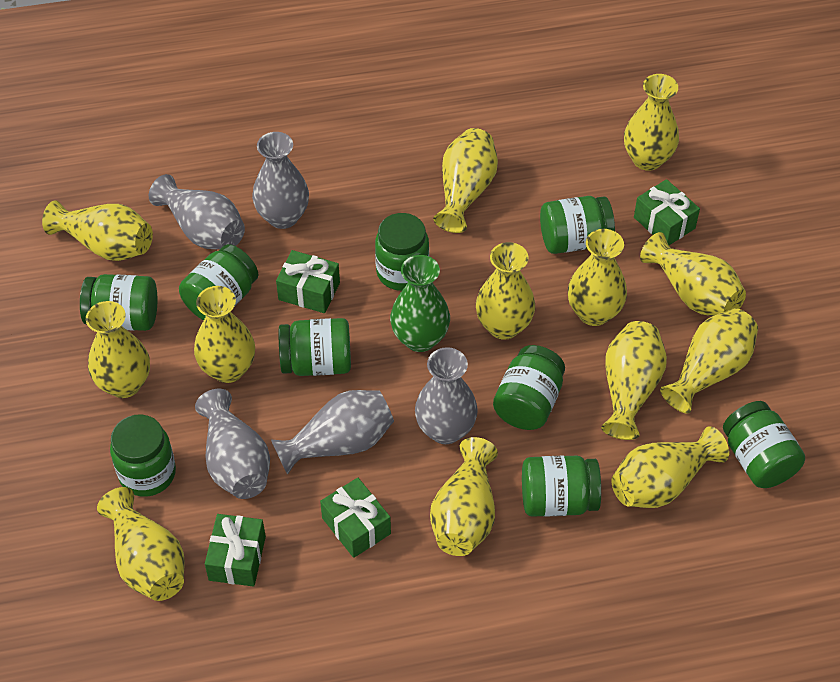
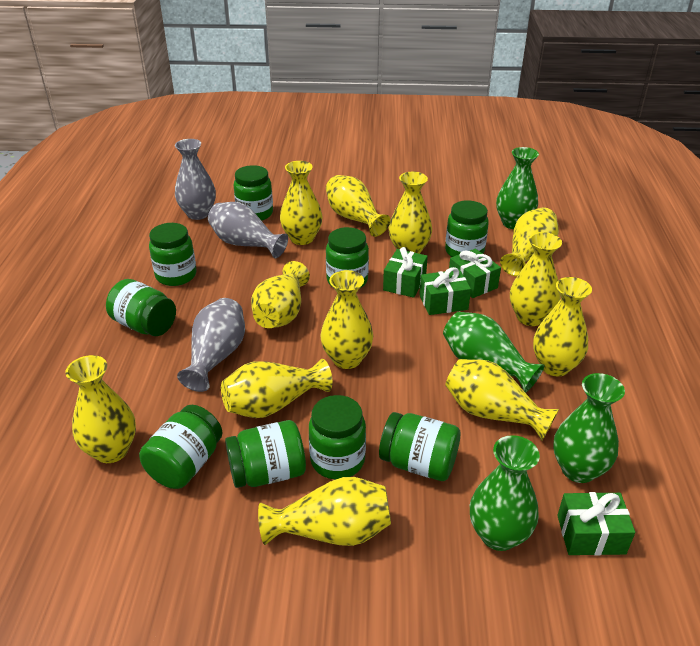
green vase: [390,255,450,352] = 1 -> [443,312,545,393] [470,435,540,551] [496,147,539,229] [553,373,625,483] = 4
grey vase: [149,174,245,249] [195,389,270,499] [252,132,309,229] [271,390,394,475] [415,347,478,444] = 5 -> [175,139,216,220] [177,298,245,392] [208,202,288,258] = 3
yellow vase: [42,200,153,261] [86,301,150,398] [97,487,185,601] [194,286,255,383] [430,437,498,556] [433,128,498,233] [476,242,535,340] [568,229,627,326] [601,321,667,440] [611,426,729,508] [624,74,679,171] [640,232,746,316] [660,308,758,413] = 13 -> [65,355,136,463] [221,359,332,418] [251,261,310,328] [258,477,391,546] [280,161,322,245] [321,270,373,369] [326,175,390,237] [389,172,432,254] [445,359,559,440] [500,207,559,277] [510,232,562,326] [533,277,592,376] = 12

